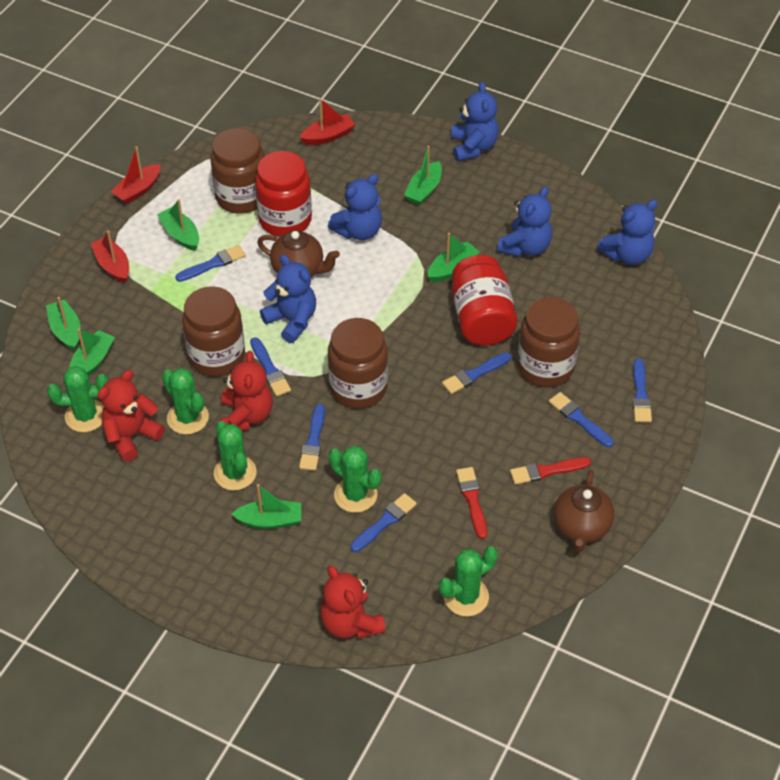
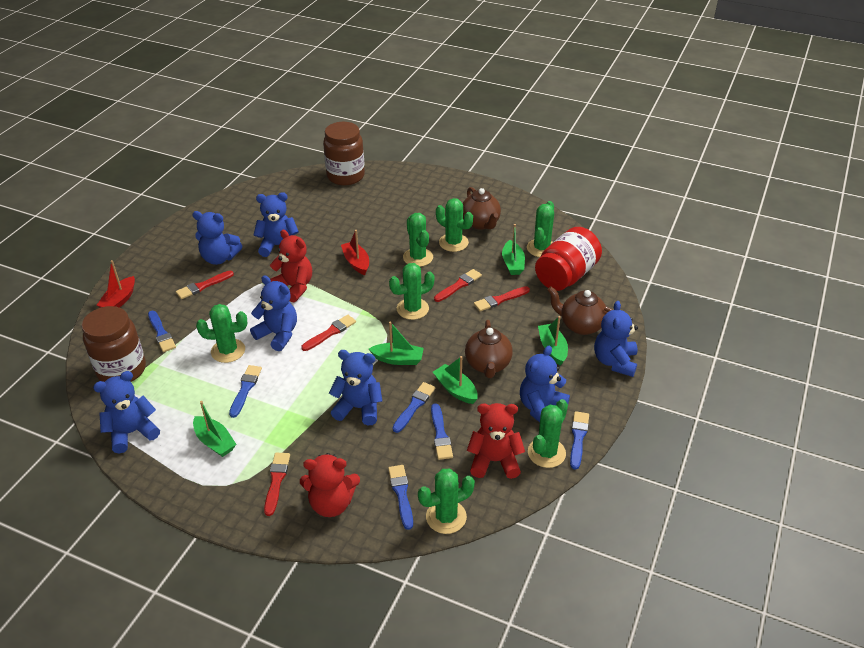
blue brush: [175,245,246,282] [250,337,291,396] [299,404,325,471] [350,493,417,552] [442,352,511,394] [549,392,613,447] [633,358,652,422] = 7 -> [148,311,176,352] [229,365,262,418] [388,465,413,530] [393,382,435,433] [431,403,453,460] [570,411,589,470] = 6
blue teddy bear: [260,254,316,343] [328,174,382,240] [451,82,499,161] [497,186,552,257] [597,200,658,265] = 5 -> [93,371,160,453] [192,211,242,265] [250,275,297,351] [254,192,299,257] [329,350,382,425] [520,346,570,423] [594,301,638,377] = 7
brown jar: [182,286,245,376] [210,128,265,214] [328,318,388,409] [517,297,580,387] = 4 -> [82,306,146,382] [323,122,365,186] = 2
brown teapot: [257,230,340,277] [554,470,614,552] = 2 -> [463,187,501,230] [465,320,513,378] [547,286,613,335] = 3
green boat: [46,297,81,351] [69,329,115,376] [157,199,199,251] [232,484,301,529] [404,146,442,205] [428,233,480,282] = 6 -> [193,401,236,457] [369,322,424,365] [433,356,478,404] [502,224,525,275] [538,316,568,366] = 5
green cactus: [47,366,109,432] [162,368,209,434] [214,421,257,490] [329,446,381,513] [439,546,498,616] = 5 -> [196,304,247,363] [389,263,435,320] [403,213,433,267] [418,469,475,534] [436,198,473,252] [527,201,554,257] [528,399,568,468] = 7
red boat: [90,231,129,283] [111,146,160,204] [300,98,355,145] = 3 -> [97,260,135,308] [341,230,369,275] = 2
red brush: [456,467,487,539] [510,457,591,485] = 2 -> [176,271,234,299] [264,453,290,516] [301,315,356,351] [434,269,482,302] [474,286,530,311] = 5
red jar: [255,151,312,237] [452,255,518,345] = 2 -> [535,227,602,291] = 1

